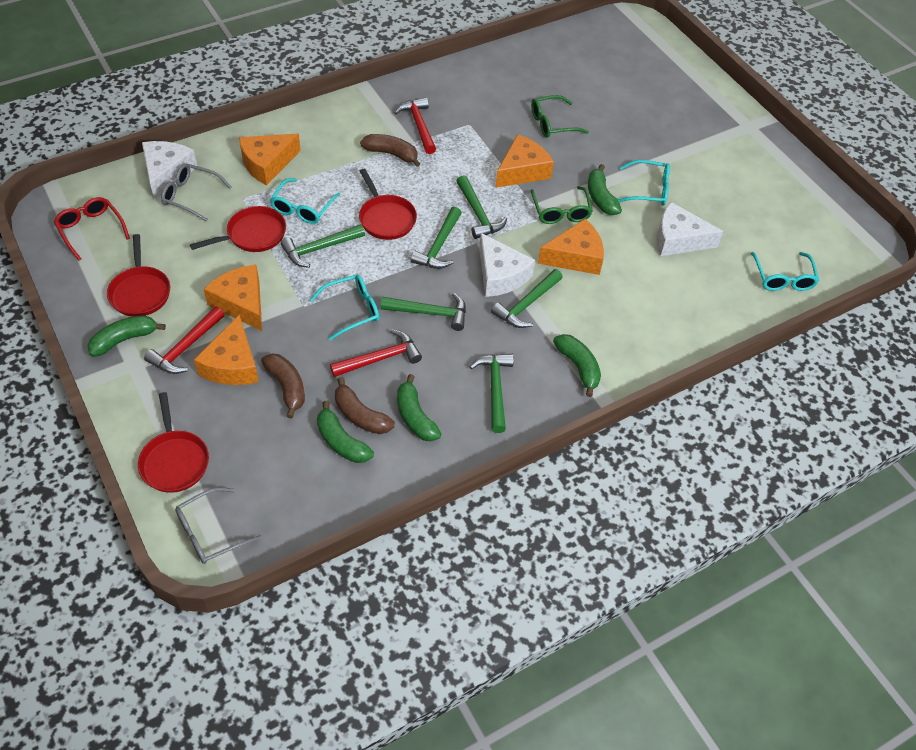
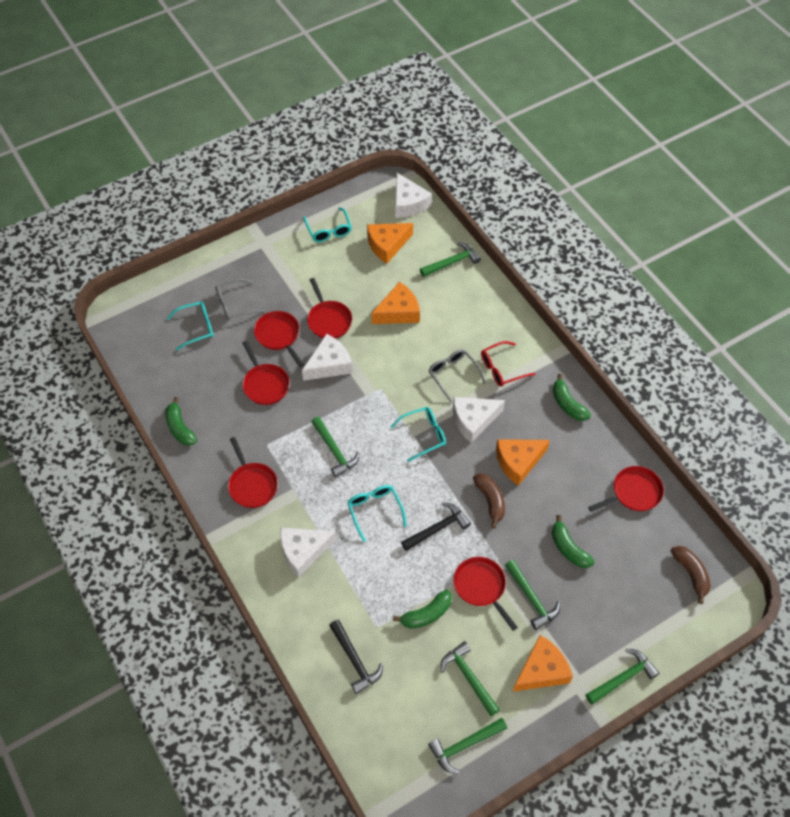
black hammer: none = 0 -> [329,620,383,694] [401,503,471,551] = 2
brown banana: [261,354,305,419] [335,377,395,434] [360,134,420,167] = 3 -> [473,473,505,528] [671,546,711,604] = 2
green banana: [87,315,166,357] [317,401,374,463] [397,374,441,441] [553,334,601,397] [588,164,622,215] = 5 -> [165,397,197,446] [393,590,452,629] [552,515,595,568] [553,374,591,421] = 4
green glasses: [530,186,593,224] [531,95,589,138] = 2 -> none = 0
orange cheese: [194,315,259,385] [204,265,262,331] [239,134,301,185] [495,134,554,188] [538,219,604,275] = 5 -> [367,223,413,264] [371,282,420,324] [496,439,550,486] [513,635,573,691] = 4
red hammer: [144,307,225,374] [330,329,422,377] [394,97,436,154] = 3 -> none = 0
red pan: [107,234,170,317] [138,392,209,493] [190,206,286,252] [359,169,417,240] = 4 -> [228,437,278,508] [243,341,290,405] [254,311,304,367] [307,278,353,339] [453,557,518,631] [588,466,664,512] = 6
white cheese: [142,141,197,200] [479,233,535,297] [657,202,724,256] = 3 -> [280,528,336,578] [302,334,352,381] [395,173,432,218] [453,397,505,443] = 4

